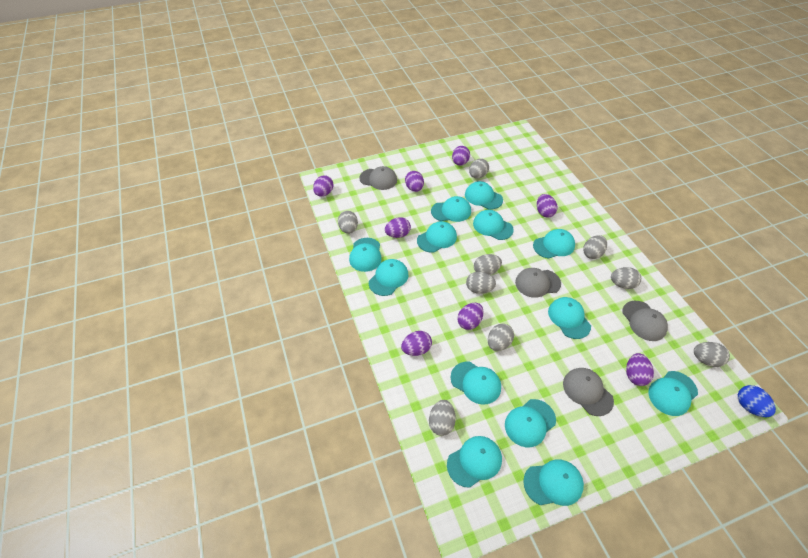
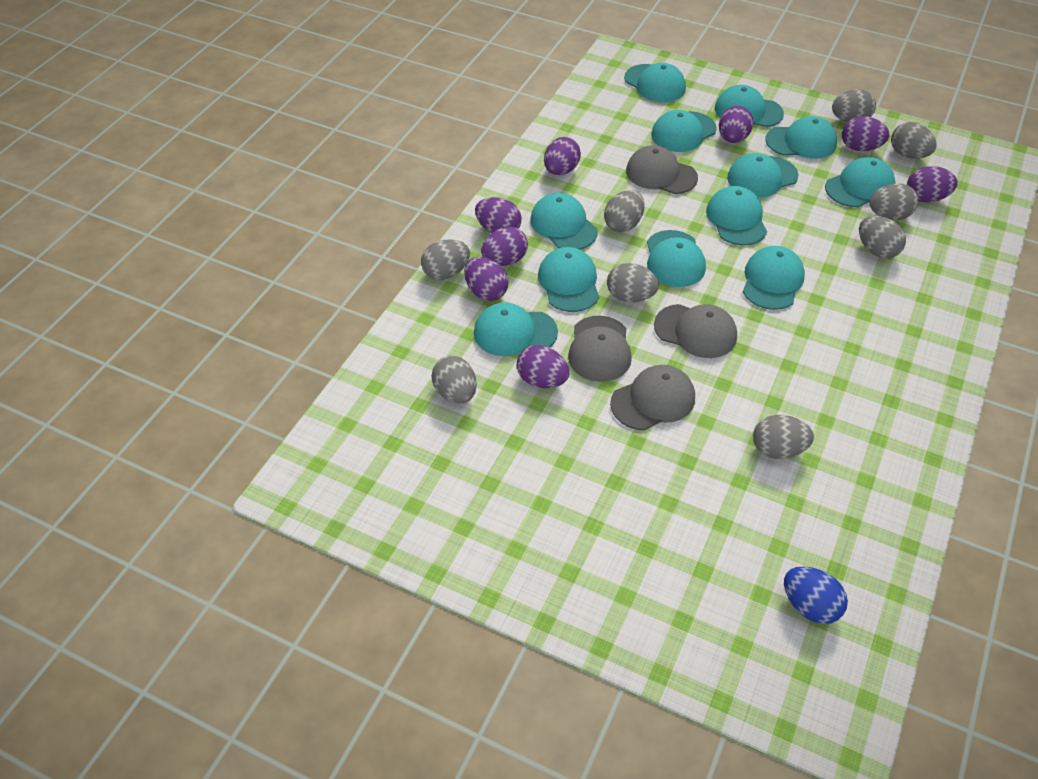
turquoise cap: [349,238,382,272] [369,259,408,296] [417,221,457,253] [431,196,471,222] [447,436,502,488] [450,361,501,405] [465,181,503,210] [473,210,514,240] [505,399,556,447] [523,459,584,506] [533,229,575,259] [548,297,591,339] [648,371,698,416] = 13 -> [474,302,558,356] [530,193,598,250] [538,247,599,312] [624,63,686,102] [647,230,706,287] [651,110,717,152] [706,186,767,245] [715,85,784,127] [727,153,798,198] [743,246,805,310] [765,116,837,159] [825,157,896,207] = 12

